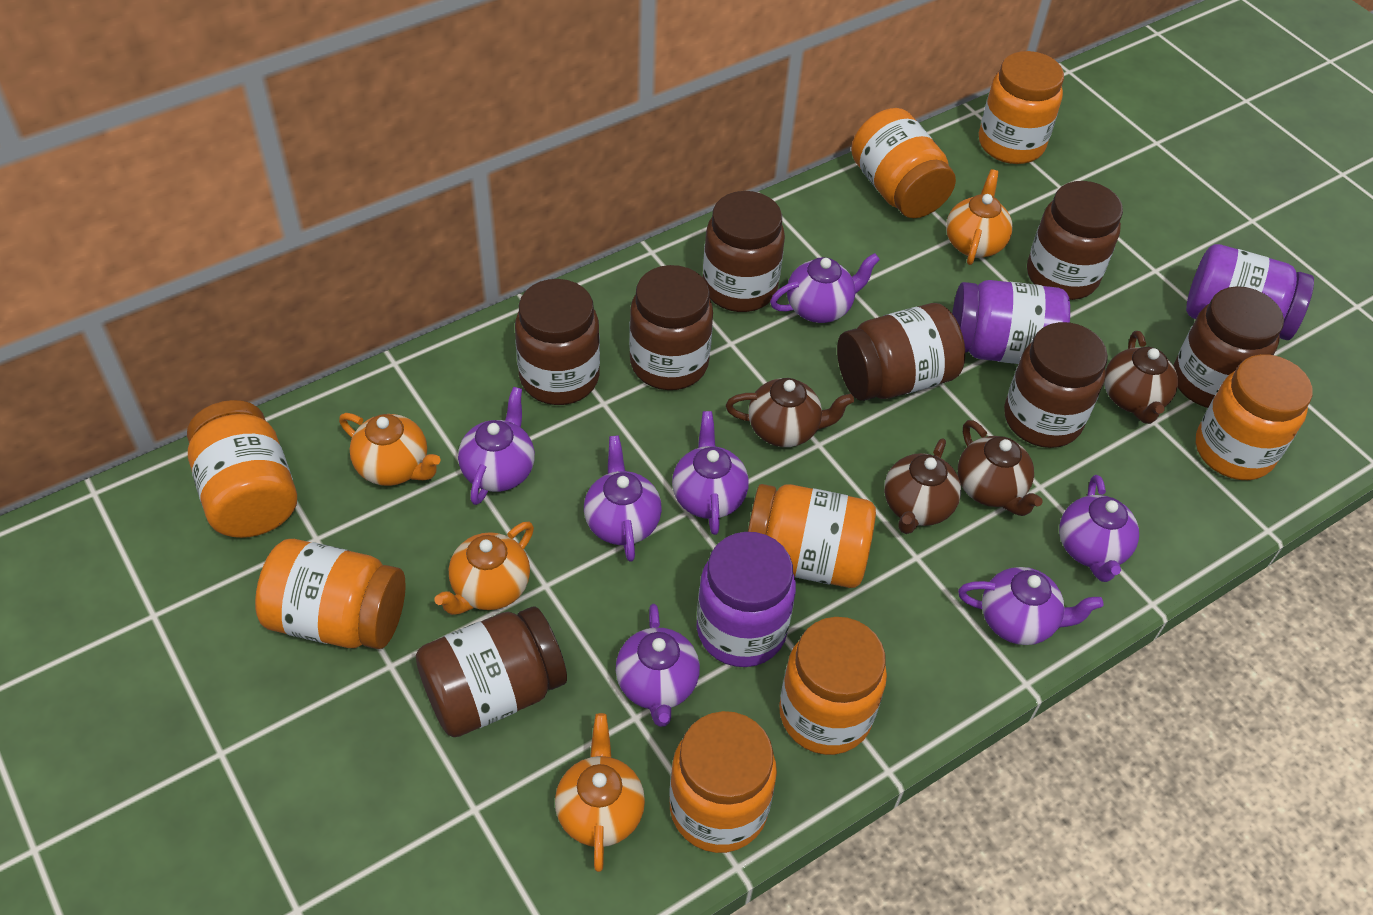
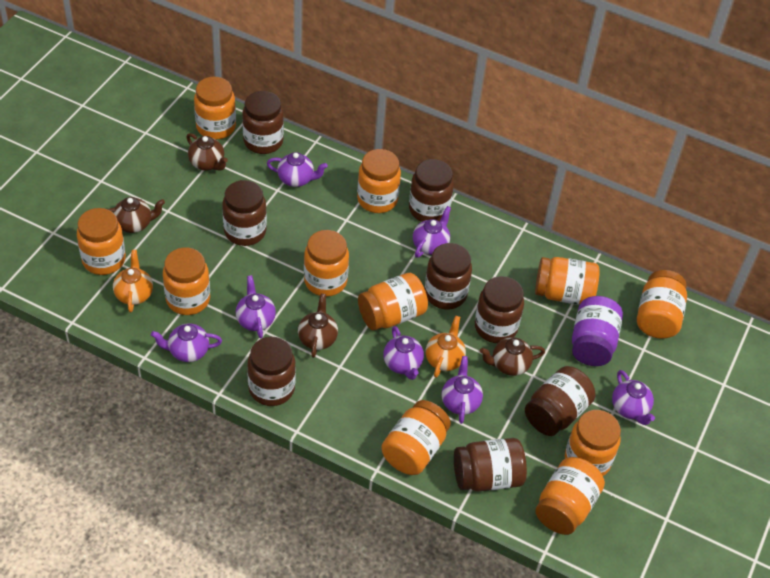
orange jar: [187,400,297,538] [255,539,406,649] [669,711,777,853] [748,484,876,588] [779,617,887,755] [851,108,956,218] [979,51,1064,164] [1196,354,1312,480] = 8 -> [77,208,126,275] [163,248,210,315] [194,77,236,139] [304,230,349,297] [357,149,401,213] [358,273,428,331] [381,400,451,475] [535,257,600,305] [535,457,605,535] [565,410,621,476] [637,270,687,339] = 11
orange teapot: [339,413,441,486] [434,522,534,615] [555,713,645,872] [946,169,1013,265] = 4 -> [113,250,153,312] [426,316,466,378] = 2
purple jar: [697,532,796,667] [952,280,1070,364] [1186,244,1314,340] = 3 -> [572,296,623,366] = 1

